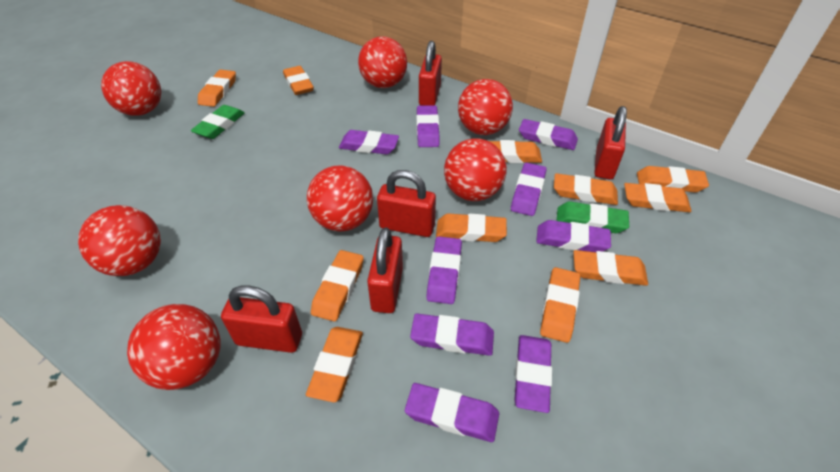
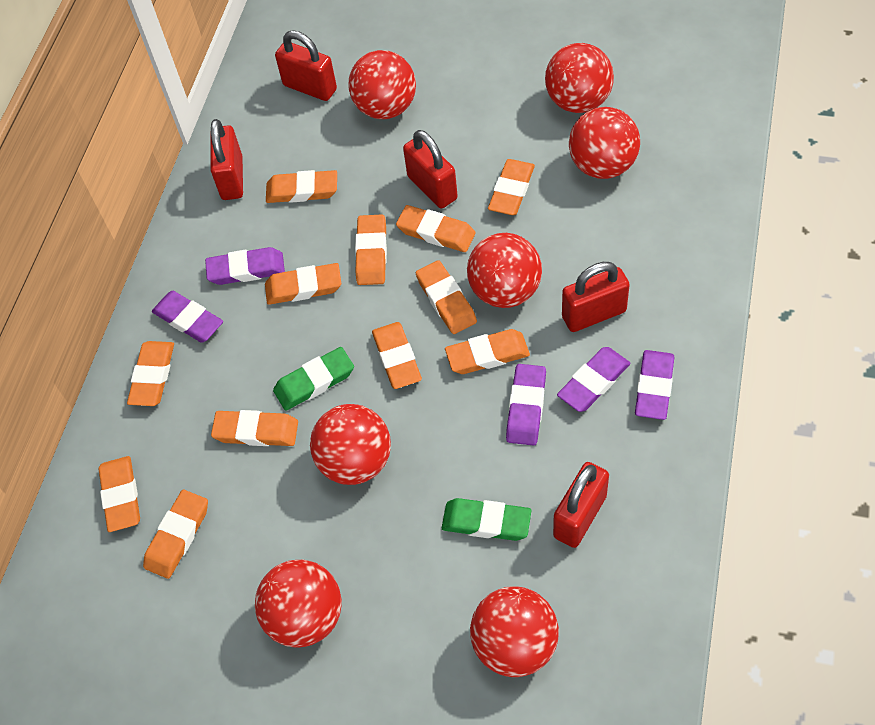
orange eraser: [198,70,236,107] [283,66,314,95] [306,327,363,402] [311,250,364,321] [436,213,507,242] [489,140,542,163] [540,267,580,343] [554,173,618,205] [573,250,648,286] [624,183,691,212] [637,166,709,192] = 11 -> [99,456,140,532] [127,341,174,406] [143,490,208,579] [211,410,298,446] [265,263,341,305] [266,170,337,203] [355,215,387,285] [372,322,422,389] [396,205,476,252] [416,260,477,334] [445,329,530,374] [488,159,535,215] = 12
purple eraser: [339,130,399,154] [405,383,499,442] [410,314,494,356] [416,105,440,147] [426,236,462,304] [511,163,547,216] [514,335,552,413] [519,119,578,150] [536,220,611,252] = 9 -> [152,291,223,343] [205,247,285,285] [506,364,546,446] [557,347,631,412] [635,350,674,420] = 5

